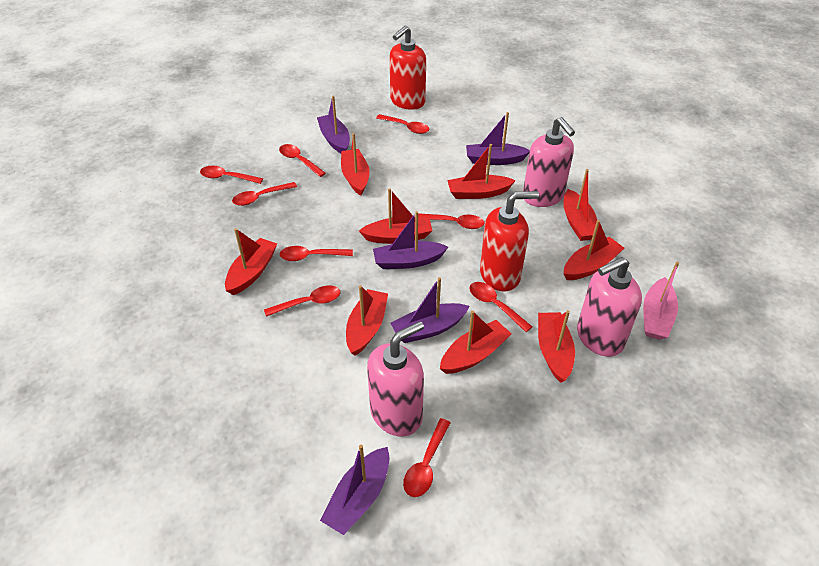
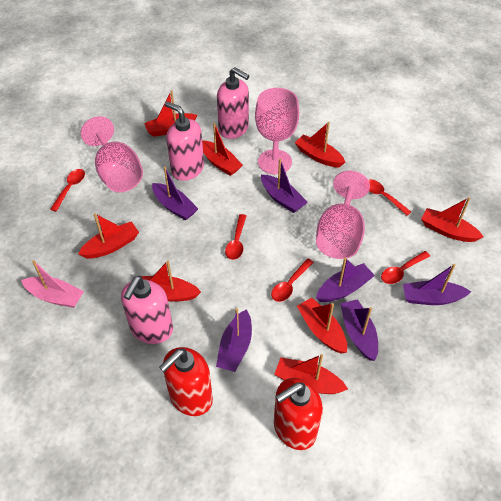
pink goblet: none = 0 -> [81,116,143,192] [255,88,299,175] [316,171,370,259] = 3
purple boat: [317,96,350,153] [320,445,389,535] [373,211,448,269] [390,277,469,343] [466,112,530,165] = 5 -> [152,167,198,220] [216,308,252,372] [261,159,308,213] [316,258,375,302] [340,299,378,361] [403,264,471,305] = 6
red boat: [225,228,277,295] [341,133,369,196] [346,285,388,356] [359,188,432,244] [440,311,512,374] [447,144,516,199] [538,310,575,383] [563,169,597,241] [564,220,624,280] = 9 -> [78,213,139,259] [142,260,201,302] [144,90,197,137] [202,123,243,176] [274,354,348,394] [295,122,345,167] [297,297,347,353] [421,197,483,242] = 8
red spoon: [200,166,263,184] [232,182,297,206] [264,286,340,317] [279,144,326,177] [280,246,353,261] [376,114,430,134] [403,418,451,497] [418,213,485,229] [469,282,533,332] = 9 -> [50,169,85,211] [225,214,246,260] [271,259,314,302] [368,179,411,216] [381,251,430,284] = 5

